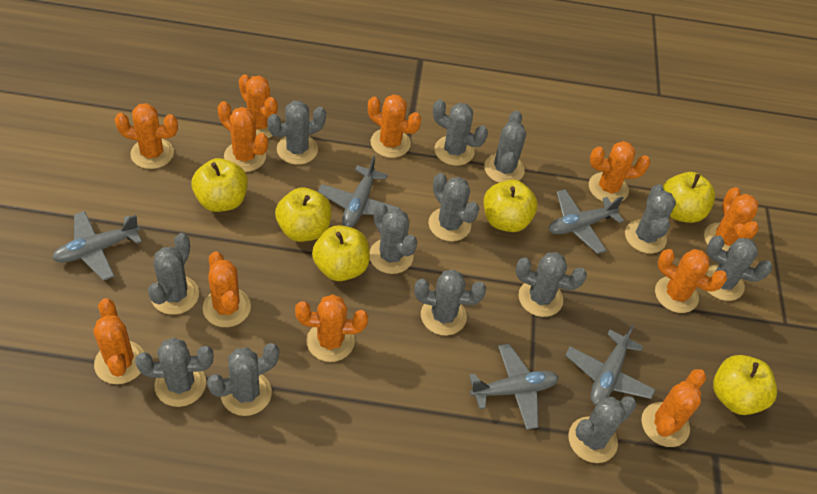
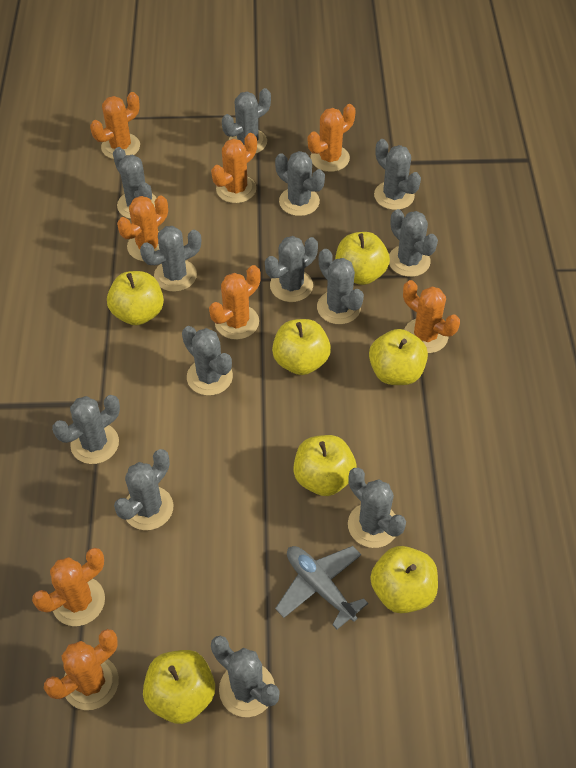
grey plane: [52,211,142,281] [318,156,400,227] [469,343,559,430] [549,189,624,254] [565,325,656,405] = 5 -> [275,546,368,629] = 1
orange cactus: [93,298,144,384] [114,103,178,169] [203,251,251,327] [217,101,268,172] [239,74,278,138] [295,295,368,362] [368,94,421,158] [589,141,650,203] [641,369,706,447] [655,249,727,313] [704,187,758,251] = 11 -> [32,548,105,626] [44,629,119,710] [90,92,140,159] [117,196,168,261] [209,265,261,340] [211,133,257,203] [308,104,356,172] [403,280,460,353] = 8
yellow apple: [191,158,248,212] [275,187,332,242] [312,225,370,281] [484,180,538,232] [663,172,715,223] [713,355,777,415] = 6 -> [107,271,164,326] [143,650,215,724] [272,319,331,375] [293,435,356,496] [335,232,390,285] [369,329,428,385] [370,546,438,613] = 7

